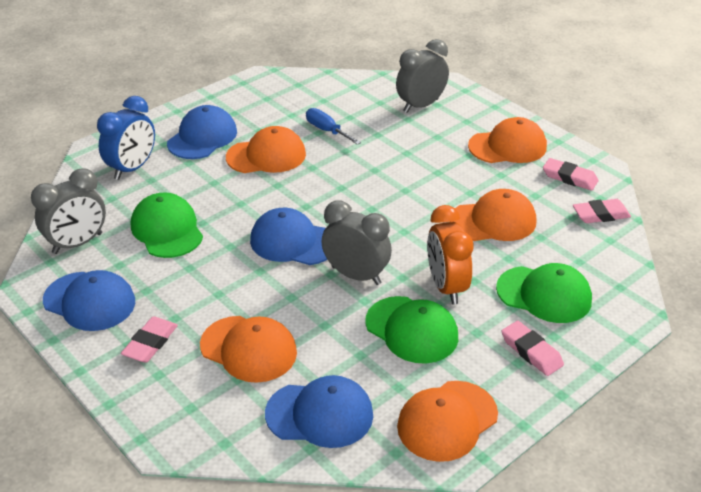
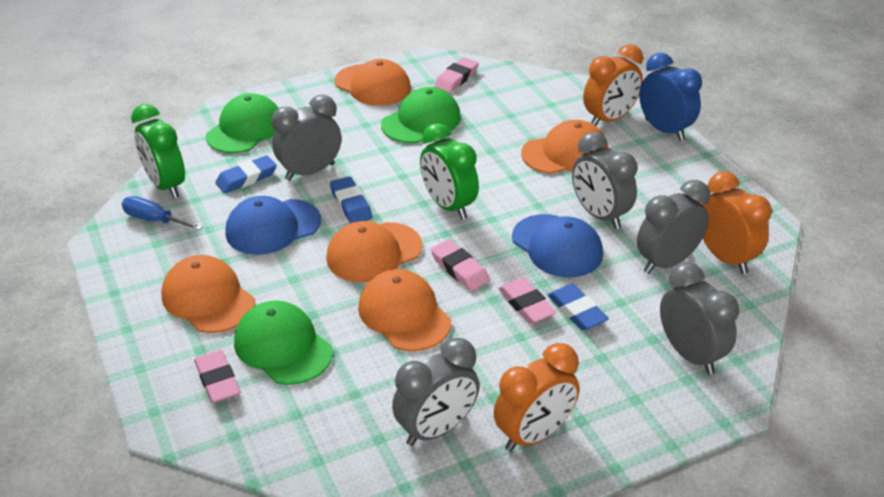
blue cap: [43,270,135,331] [167,105,237,159] [250,208,327,265] [265,375,373,448] = 4 -> [226,196,321,255] [512,214,603,277] = 2
blue eraser: none = 0 -> [215,155,277,193] [330,177,372,223] [548,284,609,330] = 3
green clock: none = 0 -> [131,104,185,198] [420,123,479,219] = 2
grey clock: [31,168,106,254] [321,200,392,285] [396,39,449,113] = 3 -> [272,95,341,181] [392,338,480,446] [572,132,637,229] [637,180,710,274] [660,262,739,375] = 5
orange clock: [427,205,474,304] = 1 -> [494,343,579,452] [583,44,643,126] [702,171,771,274] = 3

